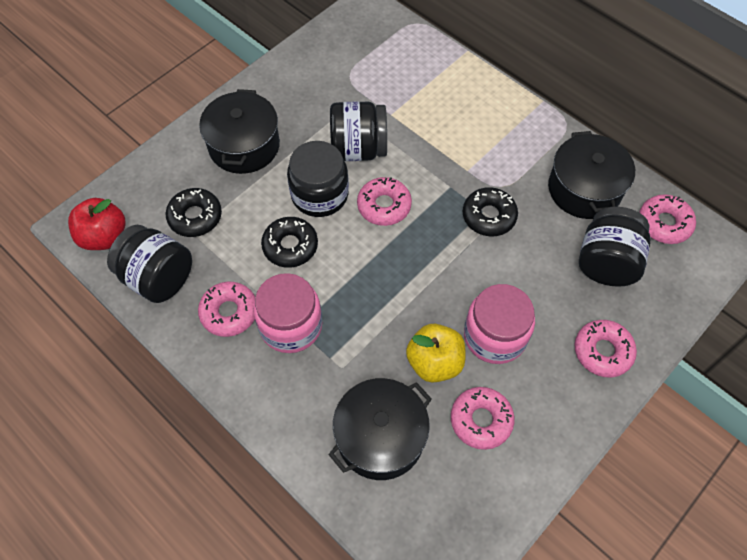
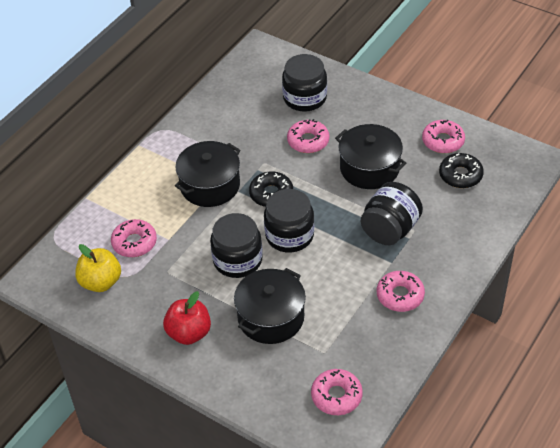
black donut: [165,188,222,237] [261,217,318,268] [463,187,518,236] = 3 -> [249,171,293,207] [439,153,484,188] = 2
pink jar: [253,273,322,353] [464,284,535,364] = 2 -> none = 0

